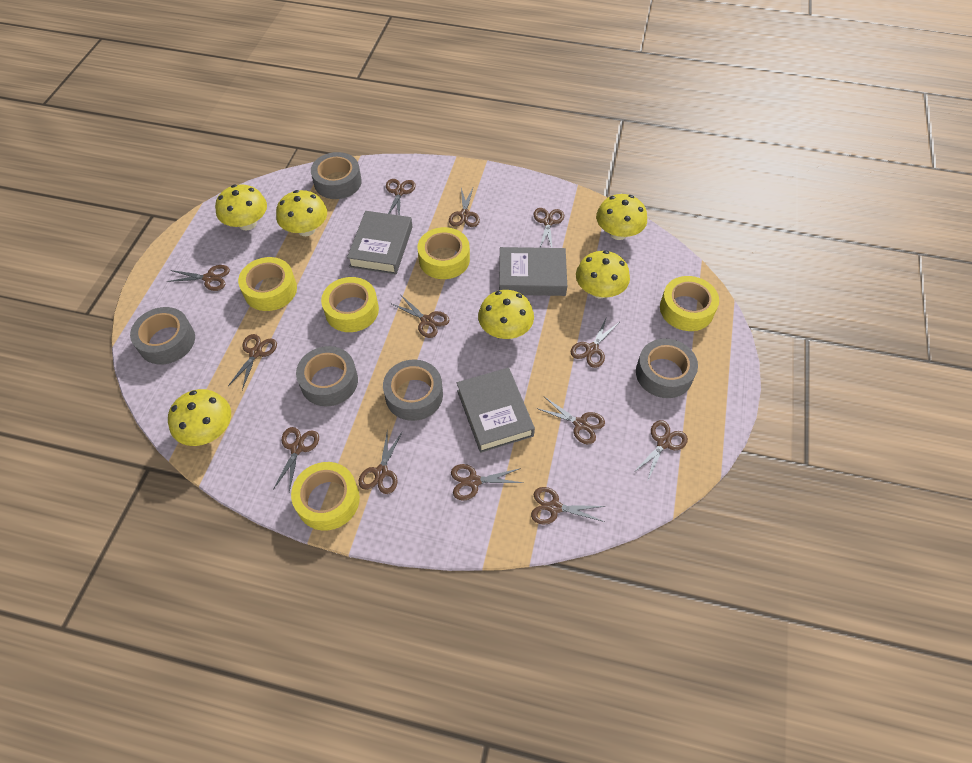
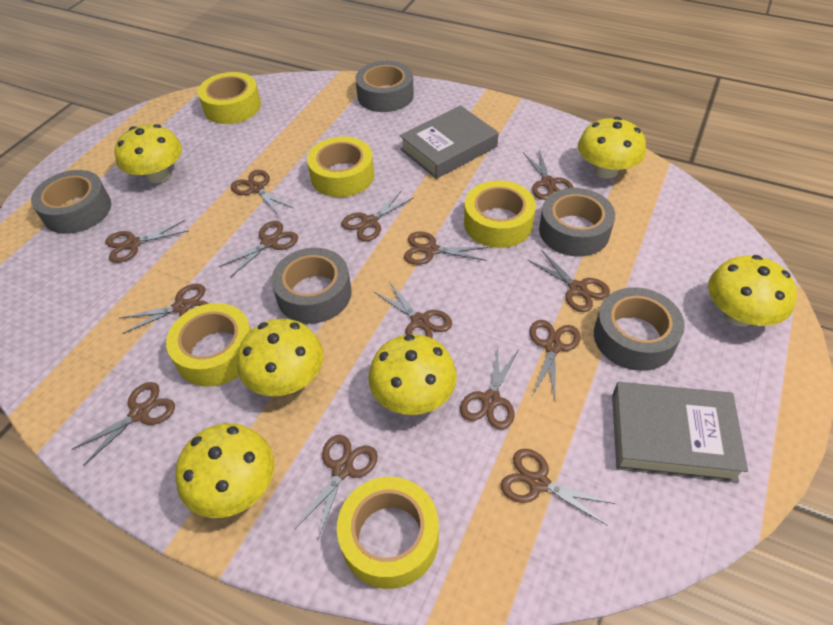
brown scissors: [167,265,230,291] [228,334,277,390] [273,427,319,492] [359,428,403,494] [386,179,416,215] [392,294,449,338] [449,188,480,227] [451,464,523,500] [531,487,605,525] [534,208,564,248] [536,397,605,445] [570,318,618,368] [633,420,688,482] = 13 -> [71,382,175,465] [105,220,188,263] [119,284,209,334] [218,221,298,278] [231,170,294,216] [295,435,378,539] [341,191,413,241] [373,281,452,338] [404,231,488,265] [460,347,519,430] [501,449,615,526] [523,150,574,200] [528,250,610,312] [530,320,581,399] = 14
grey book: [347,211,412,274] [457,367,535,453] [499,247,567,296] = 3 -> [400,105,499,179] [612,382,748,483] = 2

